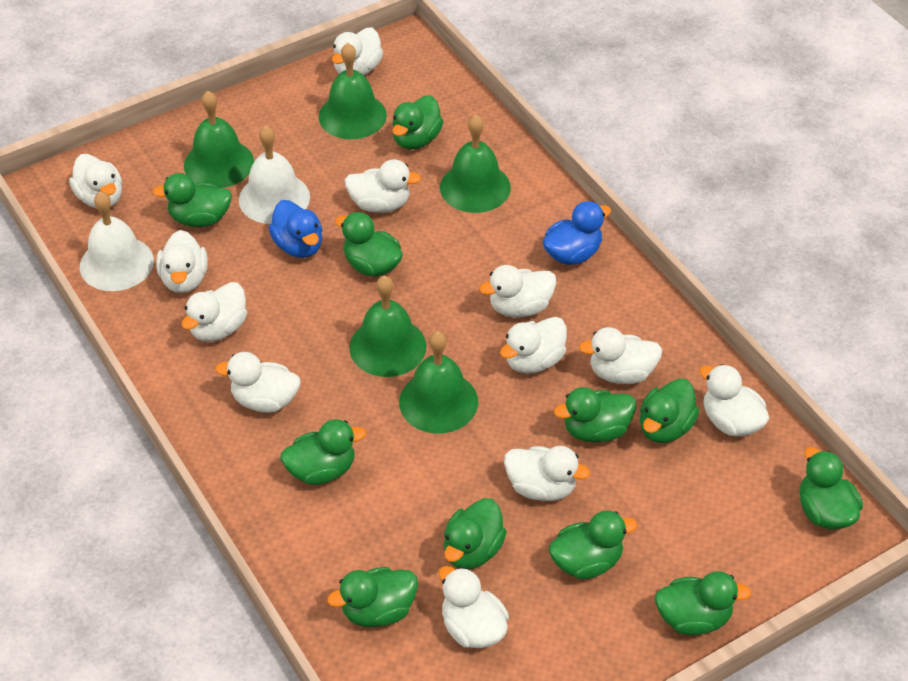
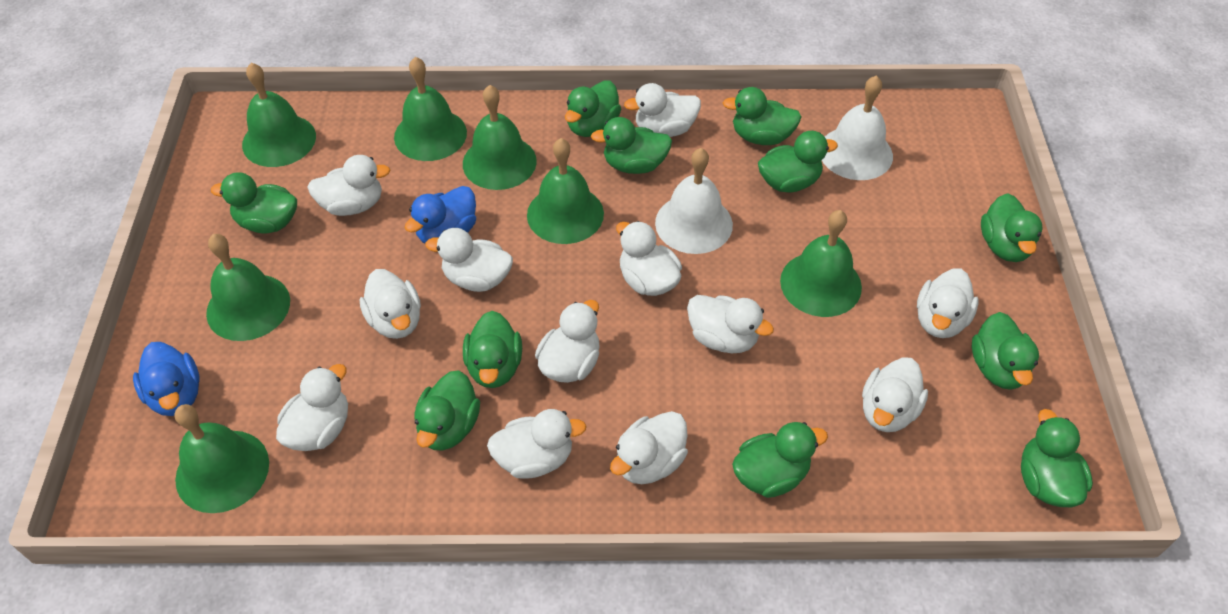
green bell: [184,91,254,188] [319,43,387,139] [349,276,426,377] [399,331,478,434] [440,115,511,213] = 5 -> [175,404,269,513] [206,234,290,341] [242,63,316,167] [394,57,467,161] [463,85,537,190] [527,138,604,244] [780,210,862,317] = 7

